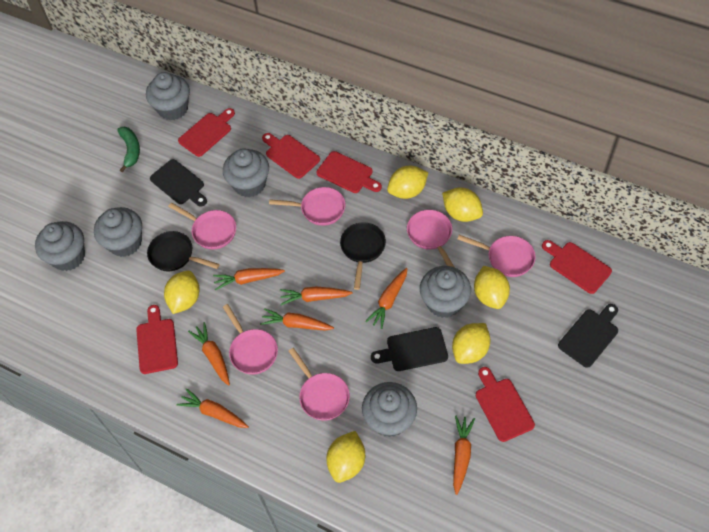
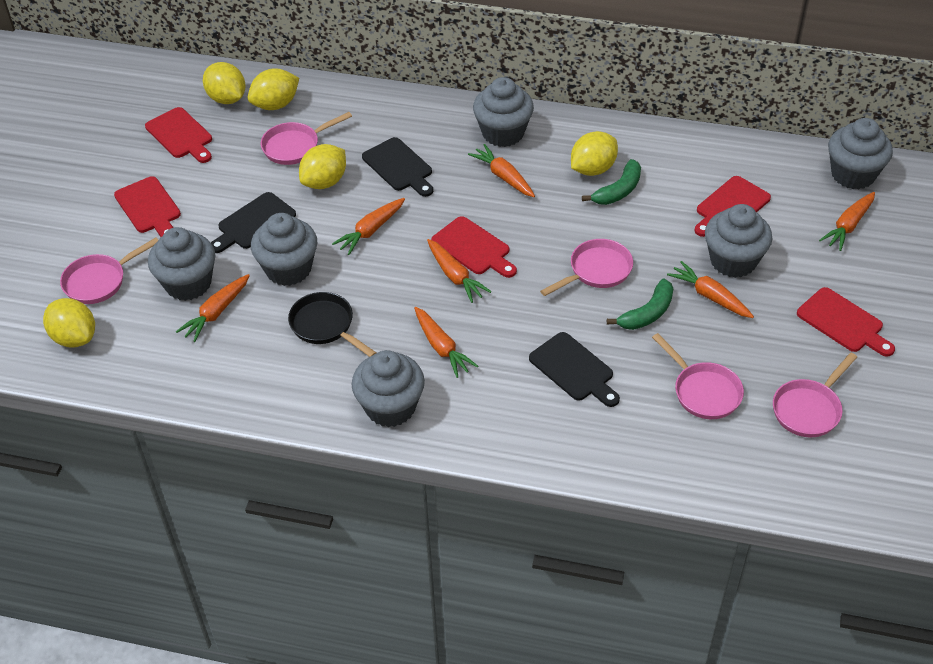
black pan: [147,231,220,271] [340,223,386,290] = 2 -> [288,292,376,357] = 1
green banana: [117,127,140,172] = 1 -> [582,159,641,205] [607,279,673,330] = 2
pink pan: [168,203,236,249] [223,304,278,375] [269,187,345,226] [289,348,350,421] [407,210,454,267] [458,235,536,277] = 6 -> [60,237,158,304] [261,112,352,165] [540,239,633,296] [652,333,744,419] [773,353,857,437] = 5
red cutting board: [136,305,178,374] [178,108,235,157] [262,133,320,179] [316,151,382,193] [476,367,535,442] [542,240,612,294] = 6 -> [114,176,181,237] [145,107,212,163] [431,216,517,278] [694,176,771,237] [797,287,895,357] = 5
yellow lemon: [164,271,200,314] [326,431,365,483] [387,166,428,199] [442,187,483,222] [452,323,490,364] [474,266,510,309] = 6 -> [43,298,95,347] [203,62,246,104] [248,68,299,110] [299,144,346,189] [571,131,618,176] = 5

